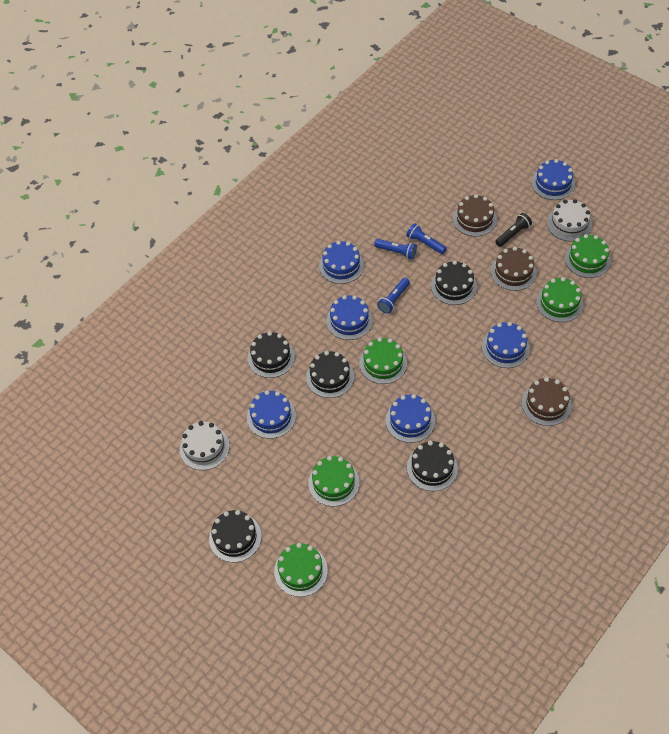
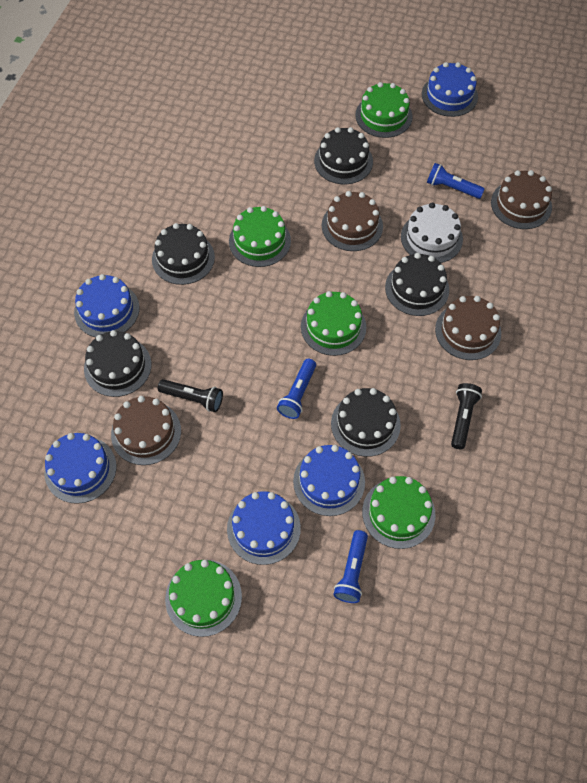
black flashlight: [495,213,532,247] = 1 -> [158,379,223,412] [451,383,482,449] = 2
blue cake: [247,391,296,439] [319,241,364,284] [326,295,373,340] [386,394,435,443] [482,322,530,368] [532,159,575,200] = 6 -> [45,433,116,504] [74,274,140,337] [227,491,301,565] [293,445,365,516] [422,62,478,117] = 5
brown cake: [453,194,497,237] [491,247,537,291] [522,377,571,426] = 3 -> [111,396,181,465] [322,191,383,251] [435,296,501,360] [491,170,552,229] = 4
white cake: [180,421,229,470] [547,199,592,242] = 2 -> [401,203,463,263] = 1

